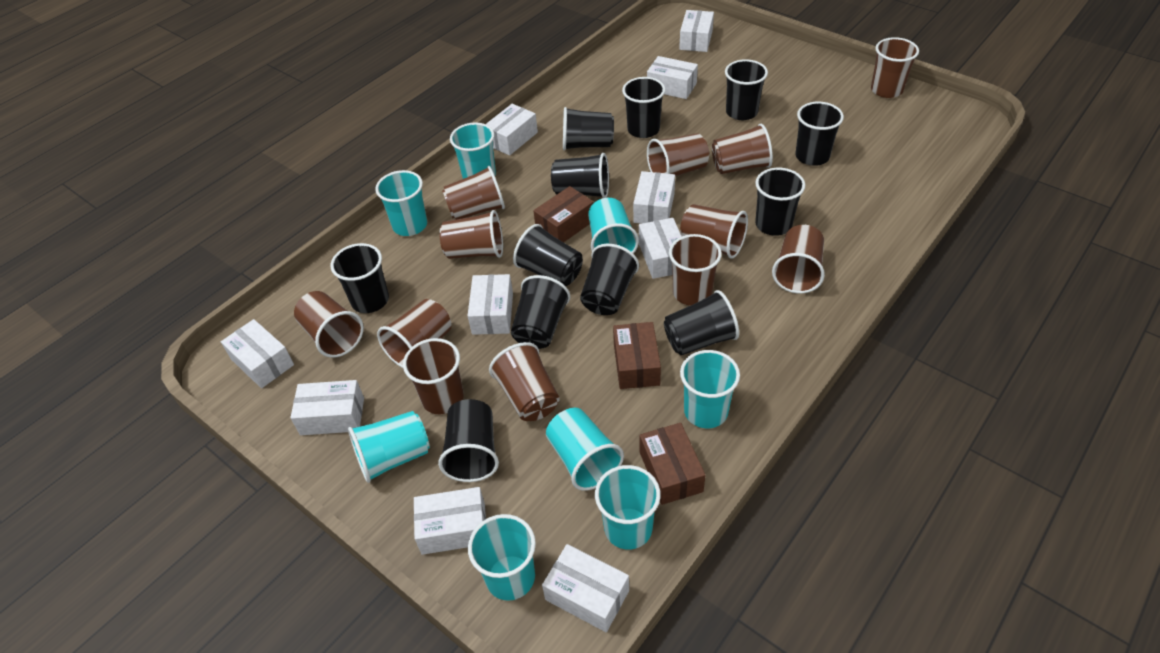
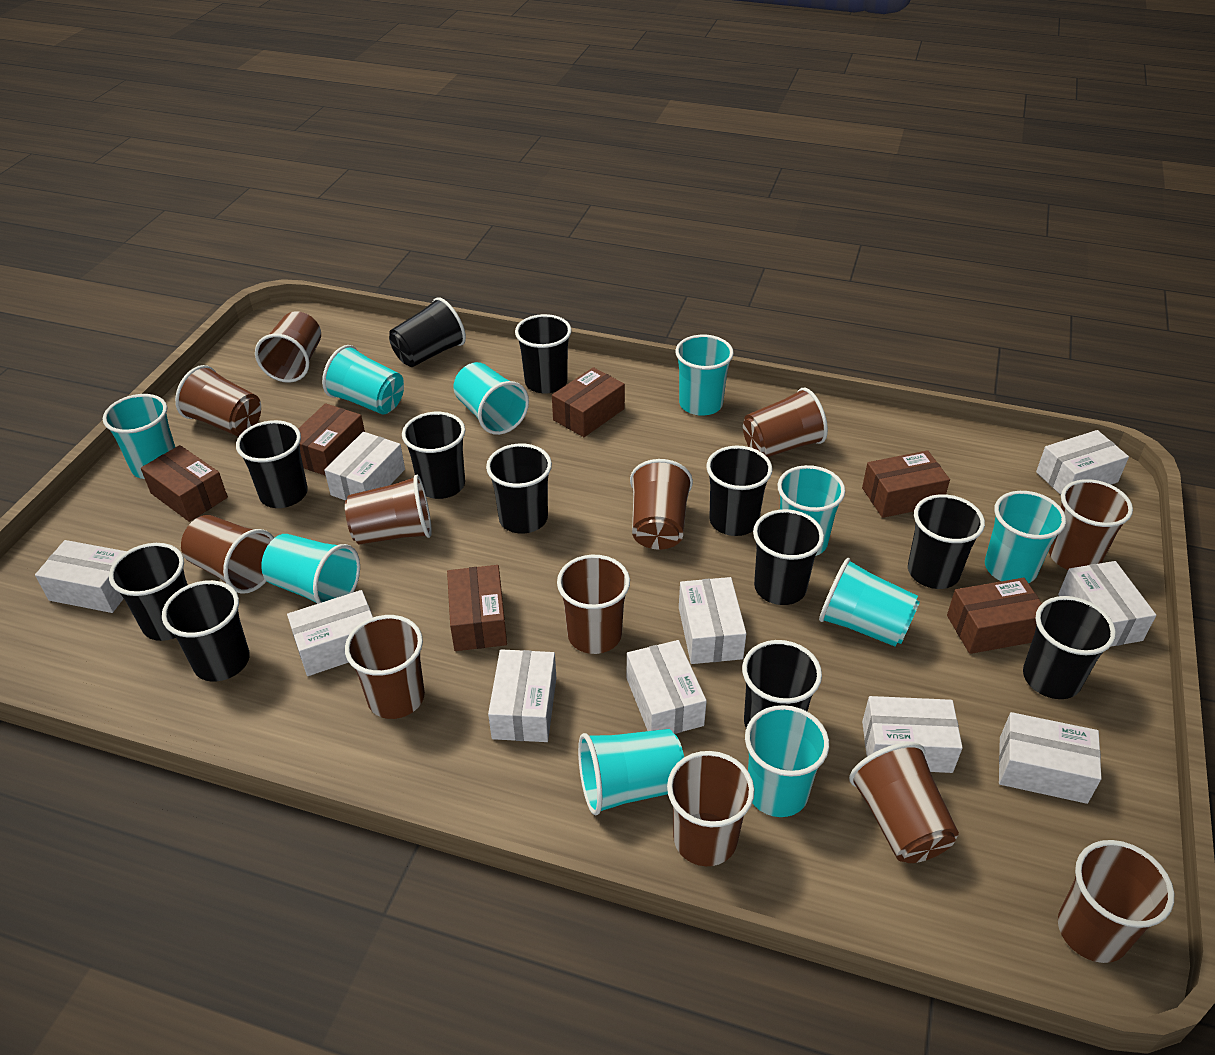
brown box: [533,186,594,242] [613,322,661,389] [640,423,705,505] = 3 -> [141,445,228,522] [298,403,365,476] [447,565,507,651] [552,367,625,437] [862,450,950,518] [947,578,1042,654] = 6
turquoise cup: [348,411,430,483] [375,170,427,236] [450,122,496,179] [468,514,536,601] [546,408,624,491] [588,198,639,254] [595,465,661,550] [680,350,740,428] = 8 -> [103,394,175,479] [261,534,360,604] [322,345,404,414] [453,362,529,435] [578,729,684,815] [675,335,734,416] [745,705,829,817] [777,465,845,556] [819,558,920,647] [985,491,1066,583] = 10

